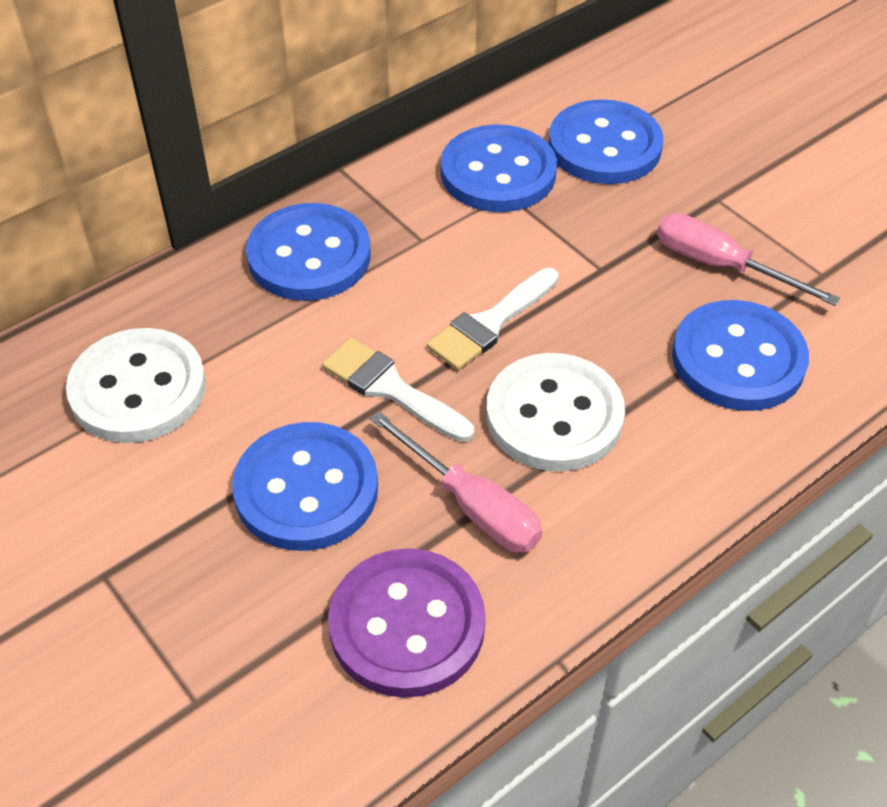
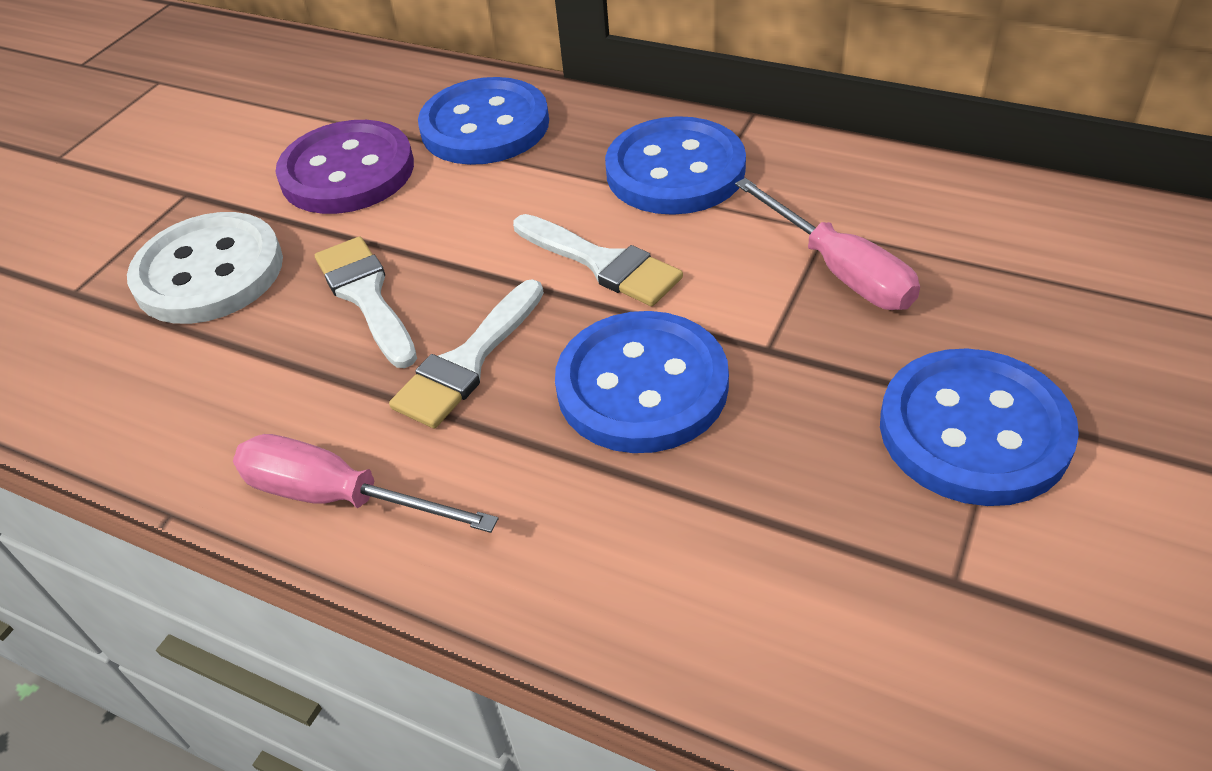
blue button: [232,422,378,551] [246,203,371,301] [441,125,557,212] [549,99,663,184] [672,300,809,411] = 5 -> [418,77,549,165] [555,311,729,453] [605,116,746,215] [880,349,1079,506] = 4
white brush: [322,338,474,442] [427,268,559,370] = 2 -> [315,237,417,368] [389,279,544,428] [513,214,683,306] = 3
white button: [66,328,206,443] [486,353,625,471] = 2 -> [127,212,283,324] = 1

